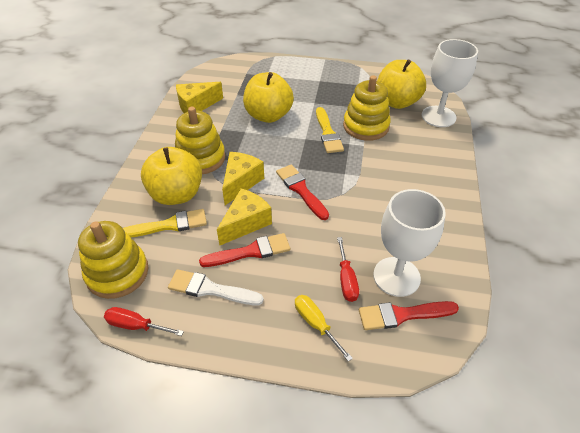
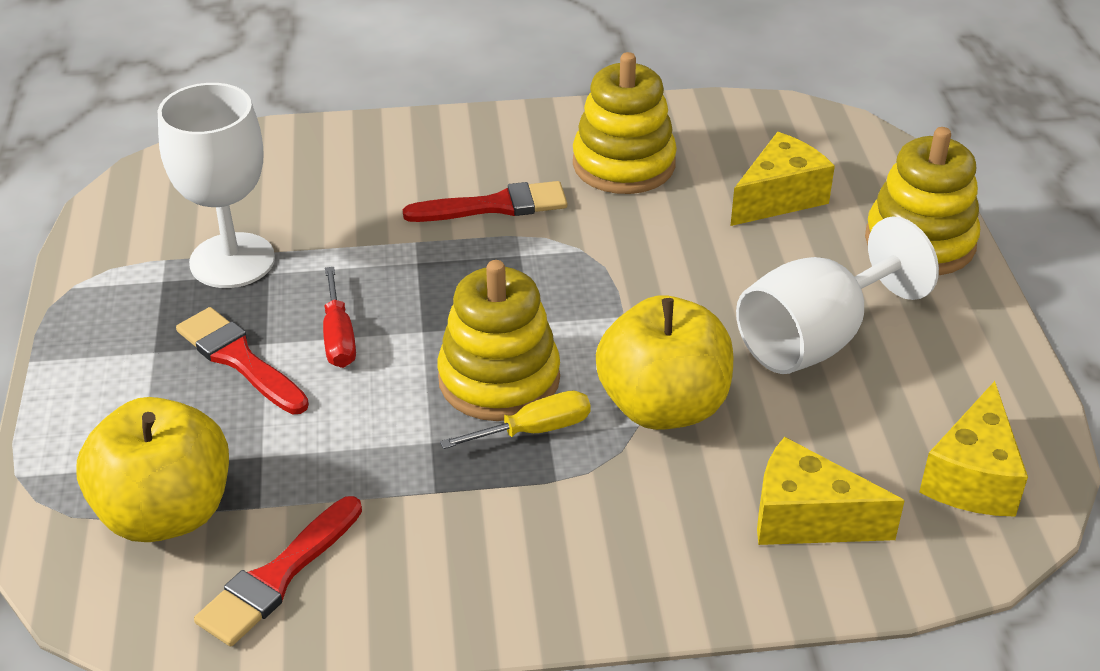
red screwdriver: [104,307,184,336] [337,237,359,302] = 2 -> [323,267,356,368] = 1
white brush: [168,269,264,305] = 1 -> none = 0
yellow apple: [141,147,202,205] [243,72,294,123] [377,60,426,109] = 3 -> [76,397,229,542] [596,296,733,430] = 2
yellow brush: [123,209,207,238] [316,107,344,153] = 2 -> none = 0

